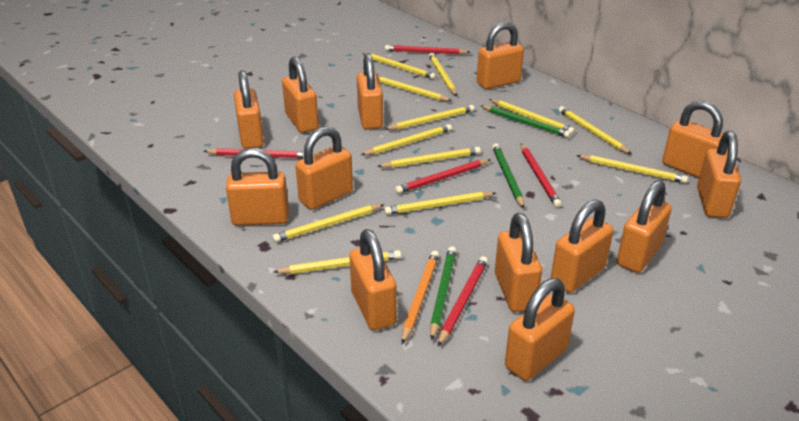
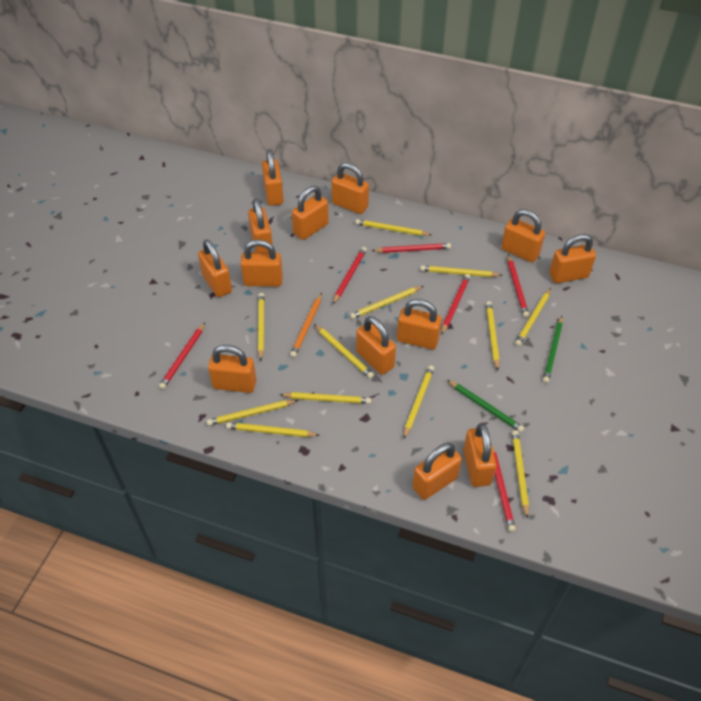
green pencil: [430,246,456,340] [480,105,571,138] [492,143,524,209] = 3 -> [447,380,524,432] [543,316,563,383] = 2
red pencil: [204,148,304,159] [385,45,470,54] [395,159,491,194] [438,256,488,346] [521,144,562,208] = 5 -> [159,323,205,389] [333,247,367,304] [372,243,451,253] [441,274,470,335] [491,444,516,532] [508,255,529,317] = 6

